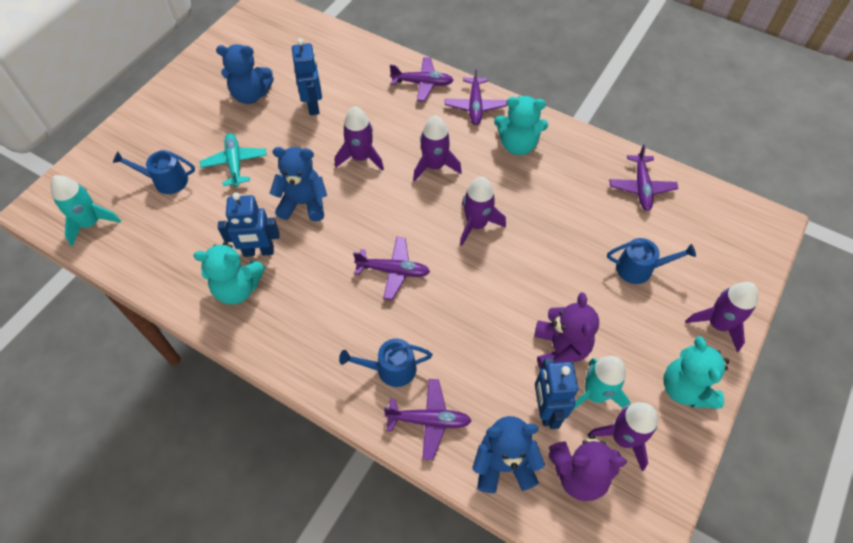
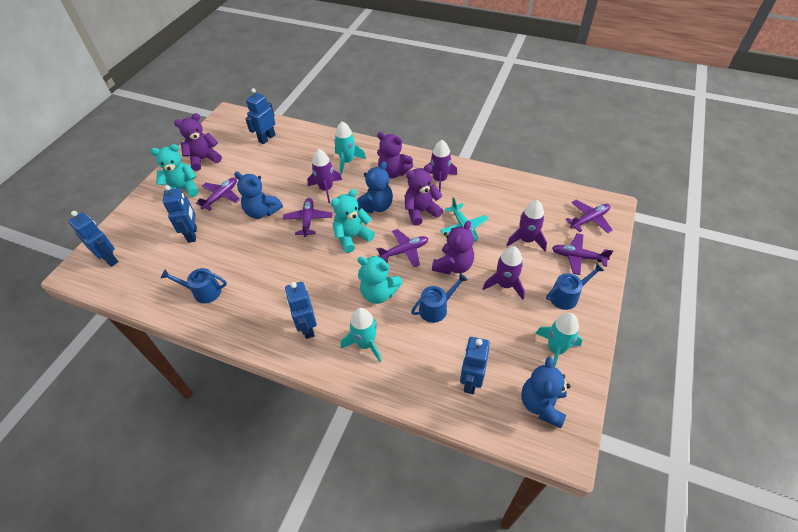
blue robot: [218,192,280,257] [292,38,322,115] [535,358,578,429] = 3 -> [68,211,118,267] [163,185,197,243] [245,88,276,144] [285,282,317,339] [460,337,490,394] = 5
purple rocket: [335,106,384,171] [413,115,462,182] [460,177,506,246] [588,402,658,471] [685,282,758,352] = 5 -> [307,149,342,203] [427,140,457,192] [482,246,525,300] [507,200,547,251] = 4
purple teddy bear: [534,293,599,369] [549,434,627,501] = 2 -> [174,113,222,171] [377,132,413,178] [405,164,443,226] [432,221,474,275] = 4
turquoise rocket: [50,175,121,246] [572,356,630,411] = 2 -> [334,121,366,174] [341,308,382,362] [536,313,582,367] = 3

